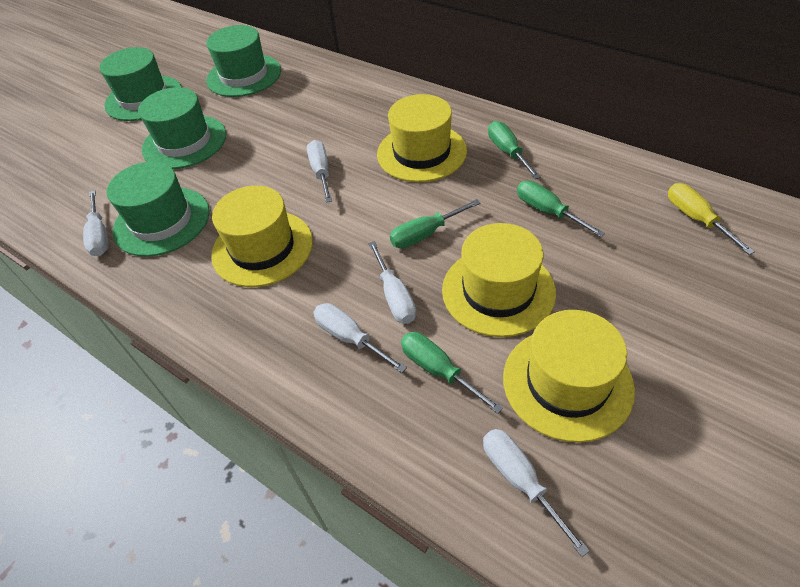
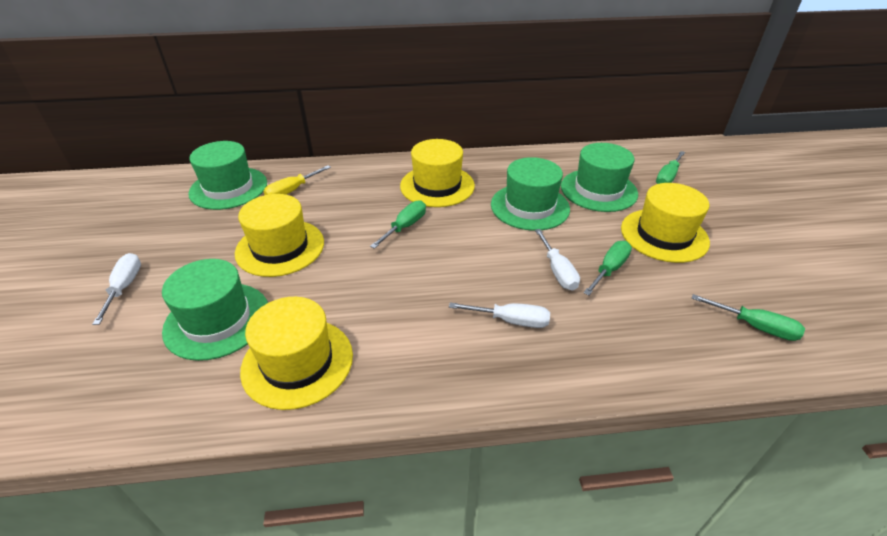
white screwdriver: [83,190,109,256] [307,140,332,203] [314,303,407,373] [368,241,416,324] [483,429,590,557] = 5 -> [92,253,141,325] [449,302,550,328] [535,229,580,291] = 3

